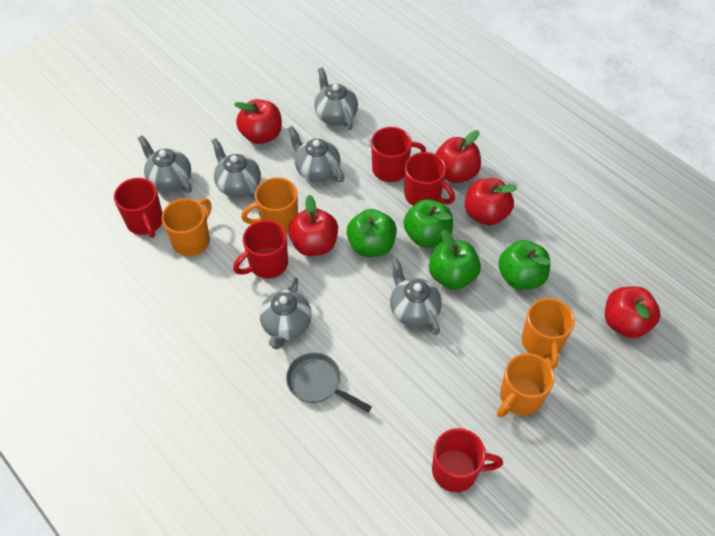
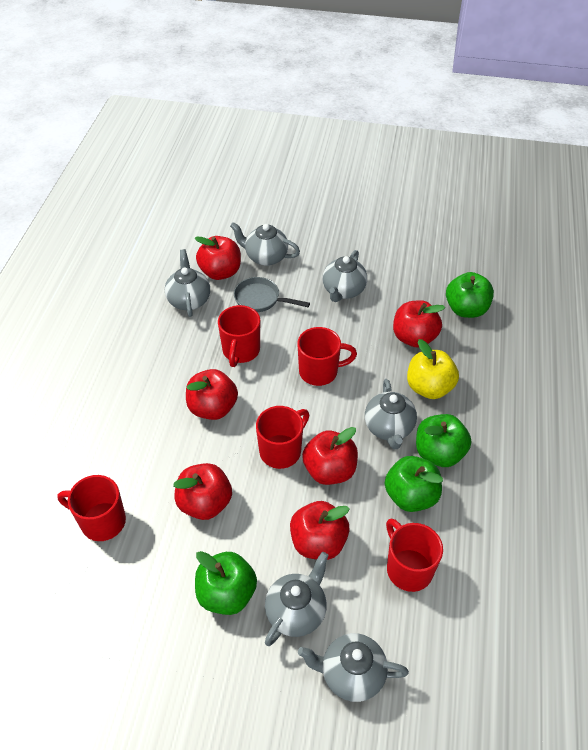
orange mug: [162,198,211,256] [241,177,298,233] [497,353,555,418] [522,298,575,369] = 4 -> none = 0
red apple: [234,99,282,144] [288,195,338,256] [435,130,481,183] [465,178,517,225] [605,287,660,338] = 5 -> [173,463,232,520] [186,369,238,420] [195,236,241,280] [290,501,350,560] [302,427,358,485] [393,300,445,347] = 6
yellow apple: none = 0 -> [407,339,459,399] = 1

